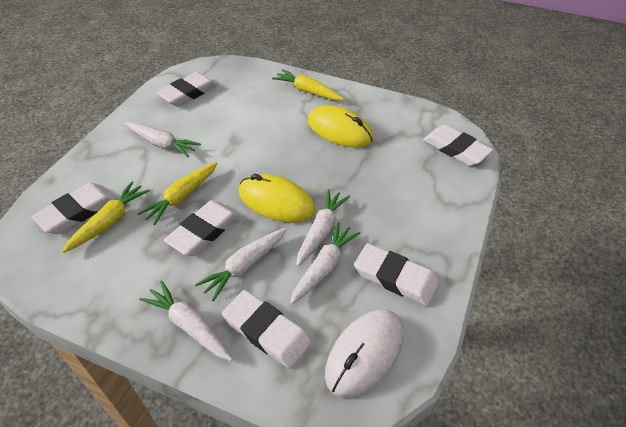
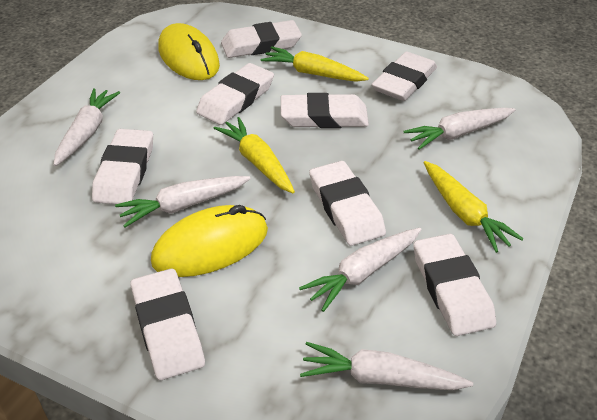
white eraser: [31,183,116,234] [156,72,217,107] [164,200,239,256] [222,290,312,369] [354,243,439,306] [423,125,493,166] = 6 -> [92,129,153,204] [131,269,205,380] [196,63,274,125] [221,20,302,58] [281,93,369,128] [309,161,386,246] [371,52,437,101] [413,234,496,336] = 8
white mouse: [325,310,404,398] = 1 -> none = 0

